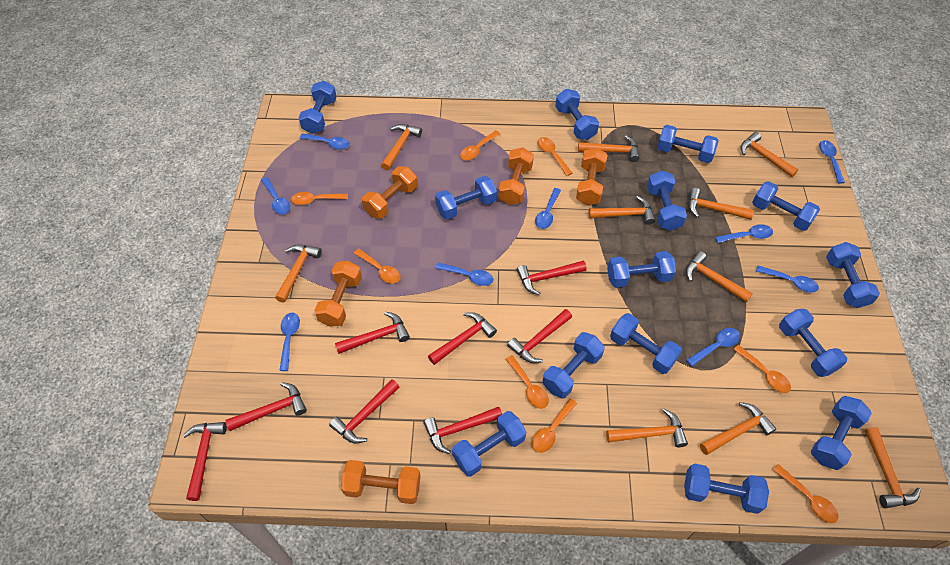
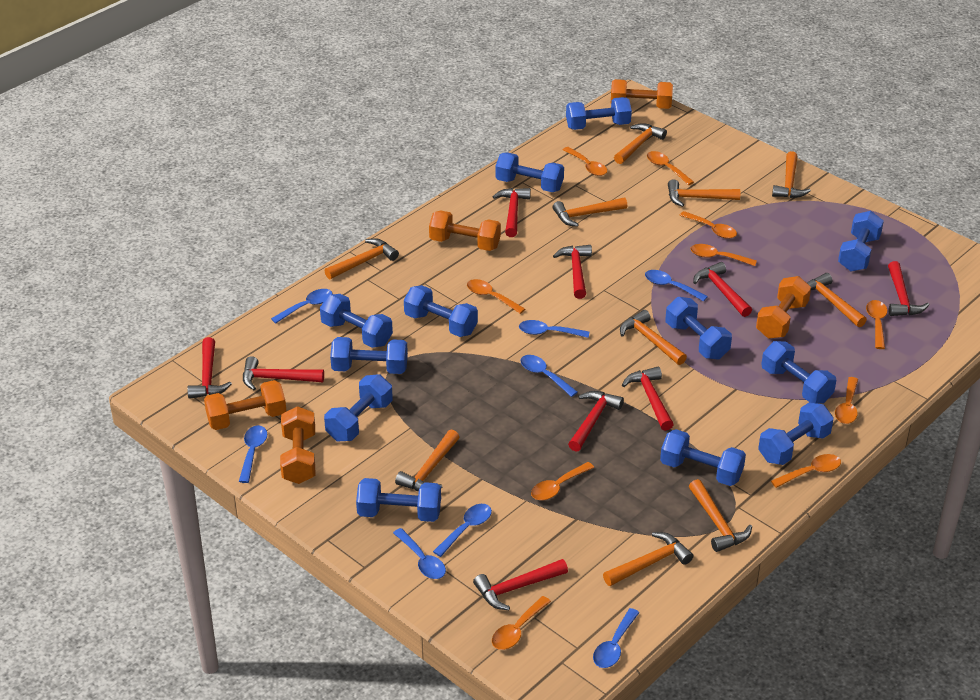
blue dumbbell: [298,81,337,134] [435,176,497,220] [452,411,526,477] [542,332,605,398] [555,89,599,140] [607,251,676,288] [610,313,682,374] [647,170,687,231] [657,125,718,163] [684,463,769,514] [752,181,820,231] [779,309,847,377] [811,396,872,470] [826,242,880,308] = 14 -> [320,294,393,348] [324,374,393,441] [330,337,408,374] [356,478,441,522] [404,285,478,337] [495,152,564,192] [566,97,632,130] [660,429,746,486] [665,297,732,359] [758,403,834,465] [761,341,836,404] [838,211,884,272] = 12
blue spoon: [261,177,290,215] [279,313,300,371] [300,133,350,150] [435,262,493,286] [535,188,561,229] [686,328,740,366] [715,224,773,243] [756,265,819,293] [819,140,845,183] = 9 -> [239,425,267,483] [271,289,332,323] [393,528,446,579] [433,504,492,557] [519,320,589,338] [520,355,578,397] [593,608,639,668] [645,270,708,302] = 8
orange spoon: [291,192,348,205] [354,249,401,284] [460,130,500,160] [505,355,549,409] [532,398,577,453] [537,137,572,176] [733,345,791,393] [773,464,838,523] = 8 -> [467,279,525,314] [492,596,551,650] [531,462,594,501] [563,147,607,176] [647,151,694,185] [679,211,737,239] [690,244,757,266] [771,454,841,488] [835,377,858,424] [866,300,887,349] = 10
red hammer: [183,422,227,501] [226,382,307,431] [329,379,400,443] [335,312,410,354] [423,407,502,454] [428,312,497,365] [507,309,572,363] [517,260,587,295] = 8 -> [187,337,232,399] [243,356,324,390] [473,559,568,610] [493,188,531,237] [553,245,592,299] [568,391,624,452] [622,367,674,431] [693,262,752,317] [888,261,929,316] = 9

